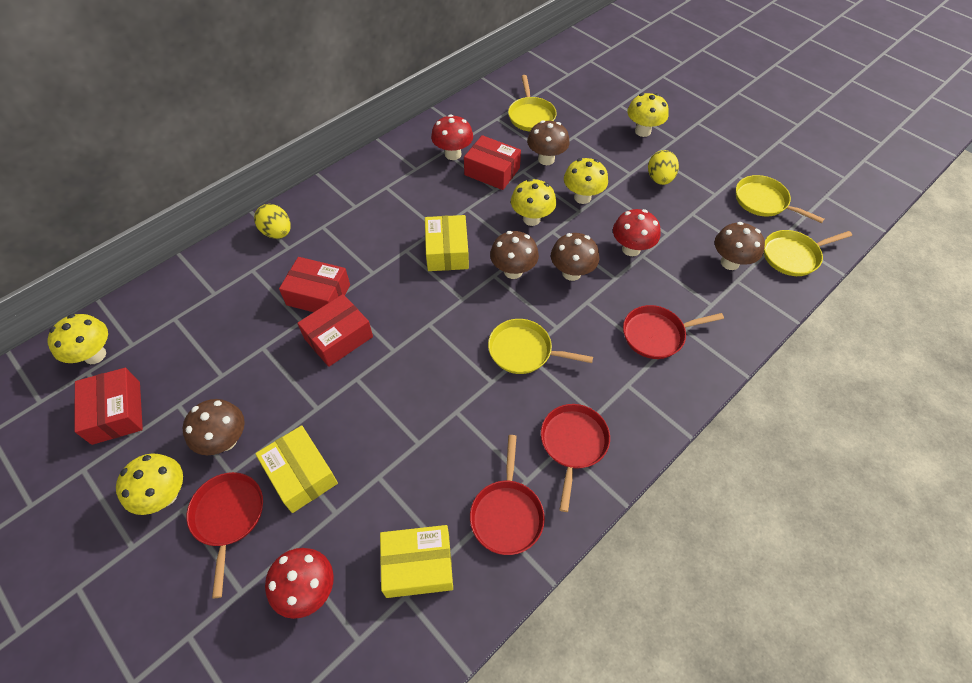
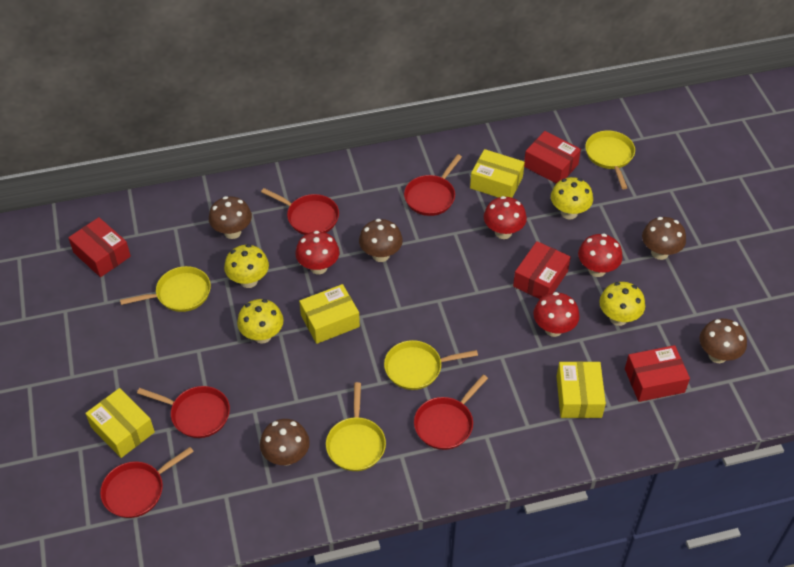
red mushroom: [265,548,334,619] [431,114,473,160] [613,209,661,256] = 3 -> [295,231,340,274] [484,196,527,239] [533,292,580,337] [578,234,623,277] = 4
red pan: [187,472,263,598] [470,435,545,555] [541,404,610,512] [623,305,724,359] = 4 -> [100,447,194,518] [137,386,230,438] [261,188,339,235] [404,154,462,216] [414,375,488,450] = 5
yellow box: [255,425,338,513] [380,525,453,598] [425,215,469,271] = 3 -> [85,388,155,458] [299,284,360,344] [470,149,525,198] [556,361,606,418] = 4
yellow egg: [254,204,291,239] [648,150,679,185] = 2 -> none = 0
yellow mushroom: [47,314,108,364] [116,453,183,515] [511,179,556,226] [564,158,608,204] [627,93,669,137] = 5 -> [224,244,269,288] [237,299,284,344] [551,177,593,219] [599,282,645,326] = 4

